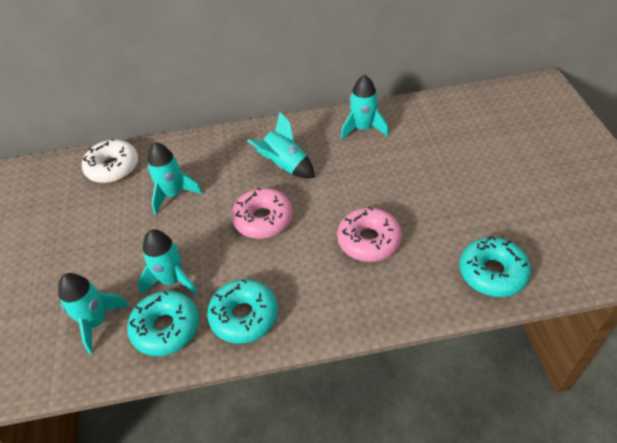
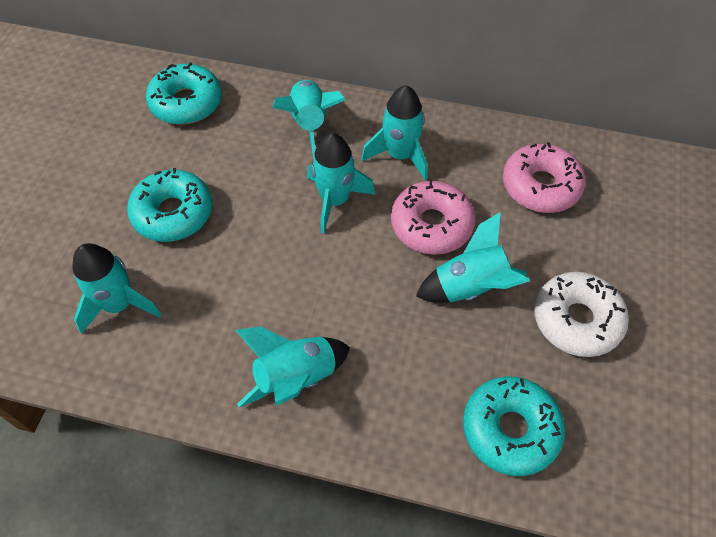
turquoise rocket: [58,273,129,354] [137,229,198,296] [148,142,202,215] [248,112,315,178] [341,74,389,140] = 5 -> [72,243,161,334] [235,327,350,407] [272,80,346,159] [307,133,375,234] [361,85,428,180] [416,212,530,302] = 6

